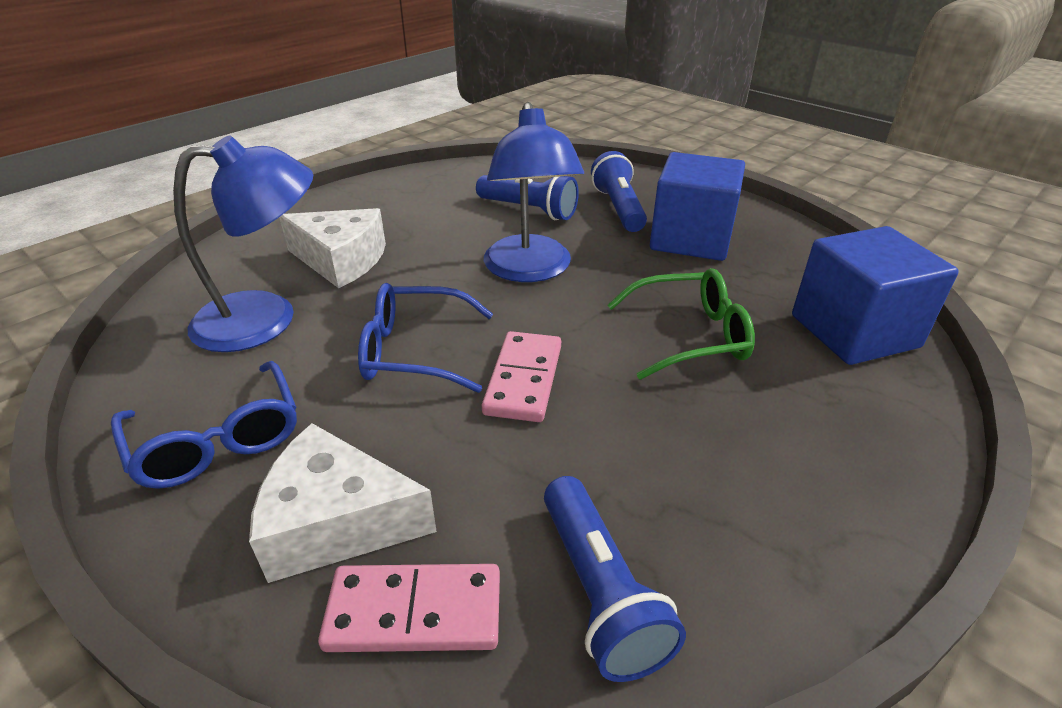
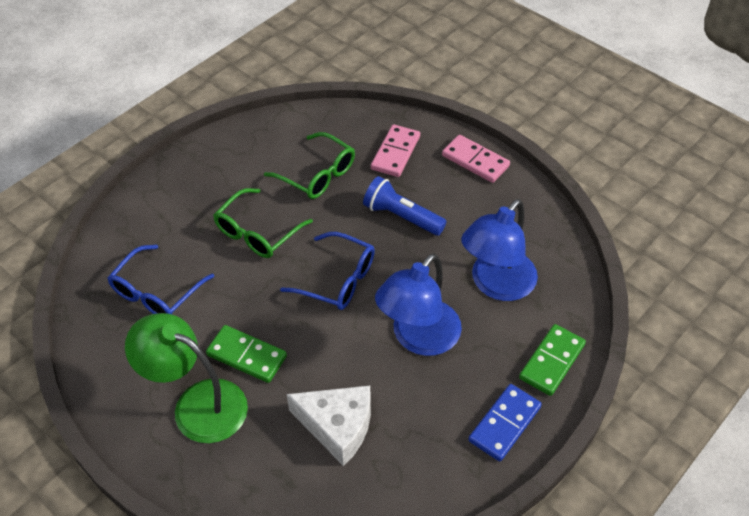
blue cube: [650,152,745,261] [792,226,959,365] = 2 -> none = 0
blue domino: none = 0 -> [468,384,542,462] = 1
blue flashlight: [476,175,579,220] [544,476,686,682] [591,151,647,232] = 3 -> [363,176,447,236] = 1
green domino: none = 0 -> [206,325,287,383] [519,324,586,396] = 2
green glasses: [607,268,755,380] = 1 -> [213,188,313,258] [264,132,355,199] = 2
green lamp: none = 0 -> [125,313,248,443] = 1
white cheese: [249,423,437,583] [279,208,386,288] = 2 -> [287,386,371,466] = 1

